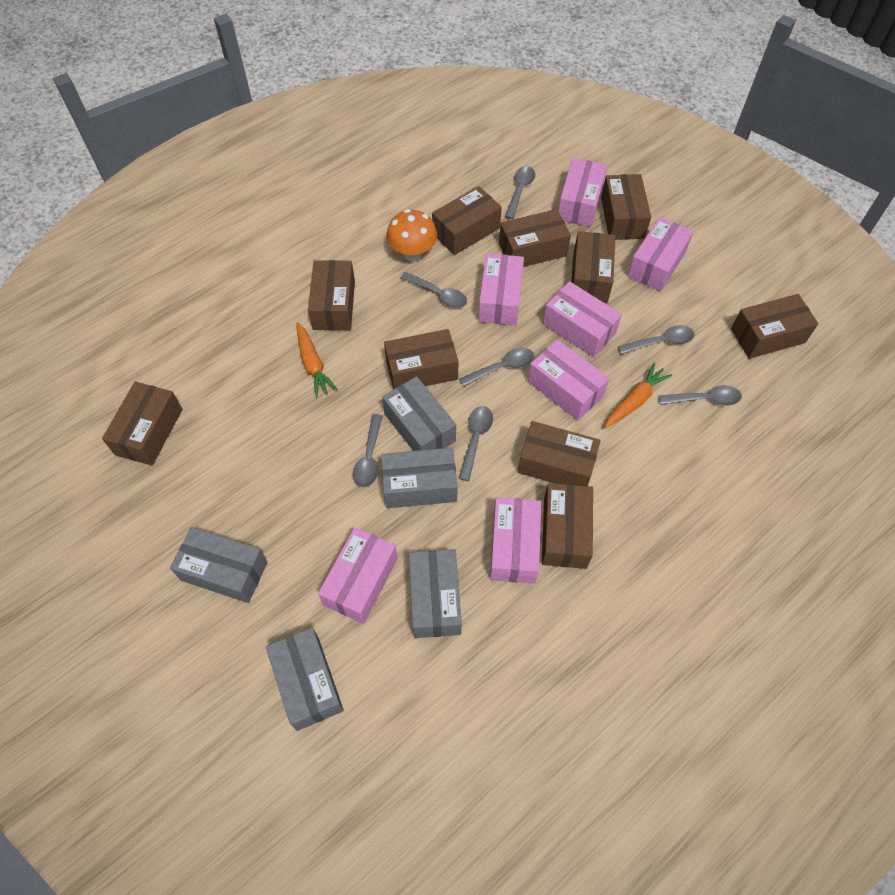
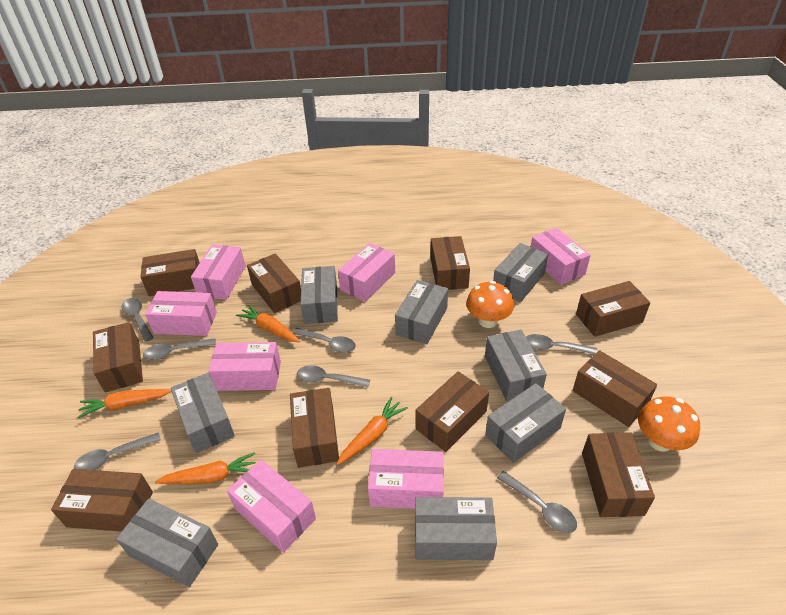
grey box: [170,527,268,603] [266,627,344,731] [381,448,458,508] [382,376,456,451] [409,549,462,638] = 5 -> [116,499,218,587] [171,373,235,453] [300,266,338,324] [395,280,448,344] [415,497,497,560] [485,330,547,402] [485,383,566,463] [493,243,549,302] = 8
orange carrot: [297,322,337,397] [605,362,672,428] = 2 -> [78,389,171,418] [155,452,256,484] [236,305,300,342] [337,397,408,465] = 4
orange mushroom: [387,209,437,261] = 1 -> [466,281,514,328] [638,396,700,452] = 2

